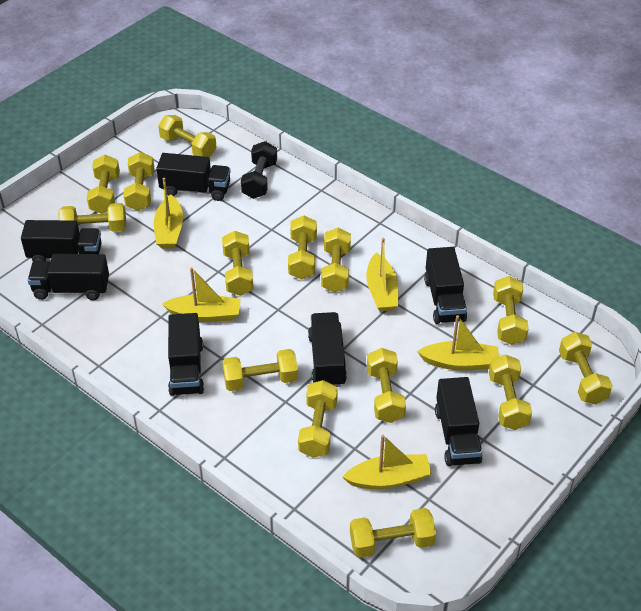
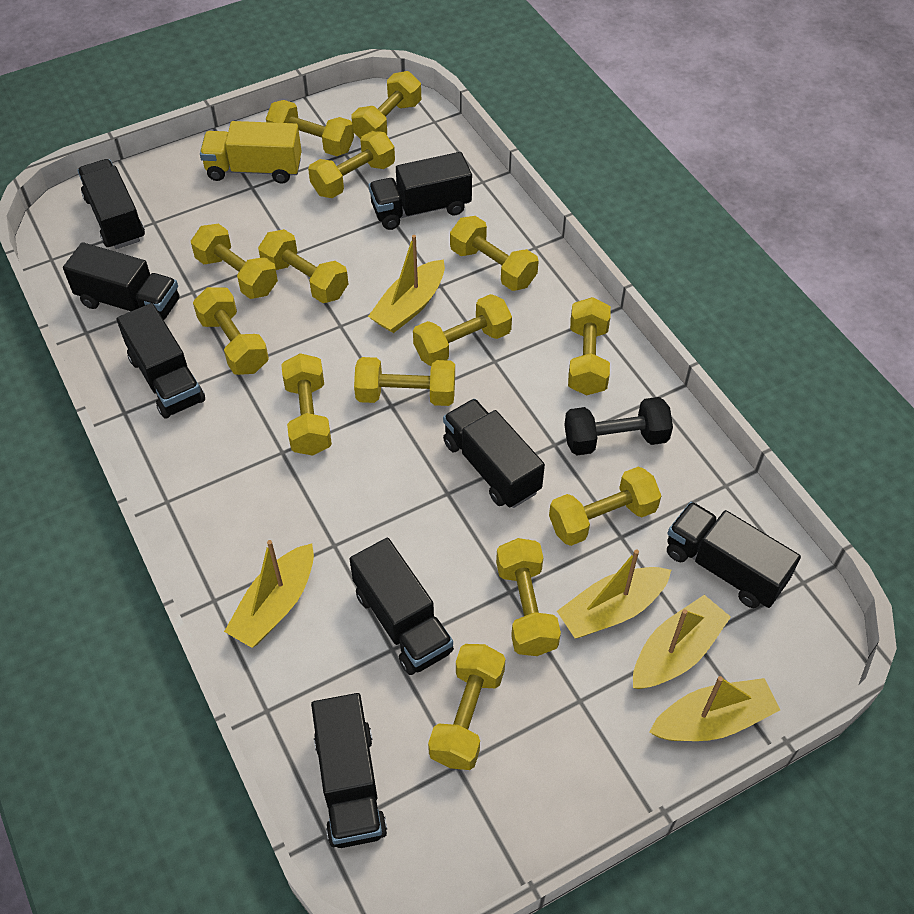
black truck: [21,220,102,262] [28,254,109,300] [156,153,231,201] [168,313,204,396] [308,312,347,387] [424,247,467,324] [435,377,483,466] = 7 -> [63,242,179,320] [77,159,145,249] [116,303,205,419] [311,693,387,848] [349,538,454,675] [369,152,472,230] [443,399,545,508] [667,502,801,608] = 8
yellow truck: none = 0 -> [200,121,302,184] = 1

